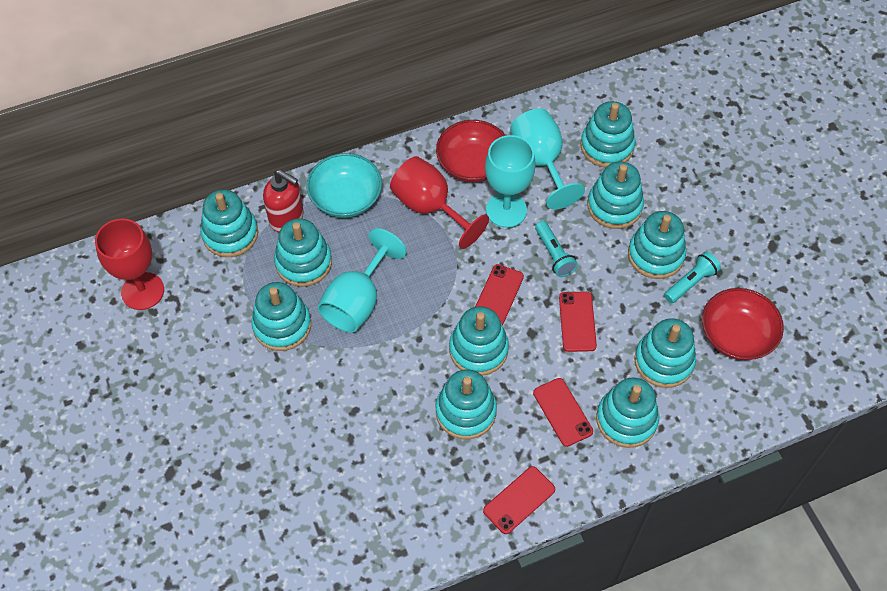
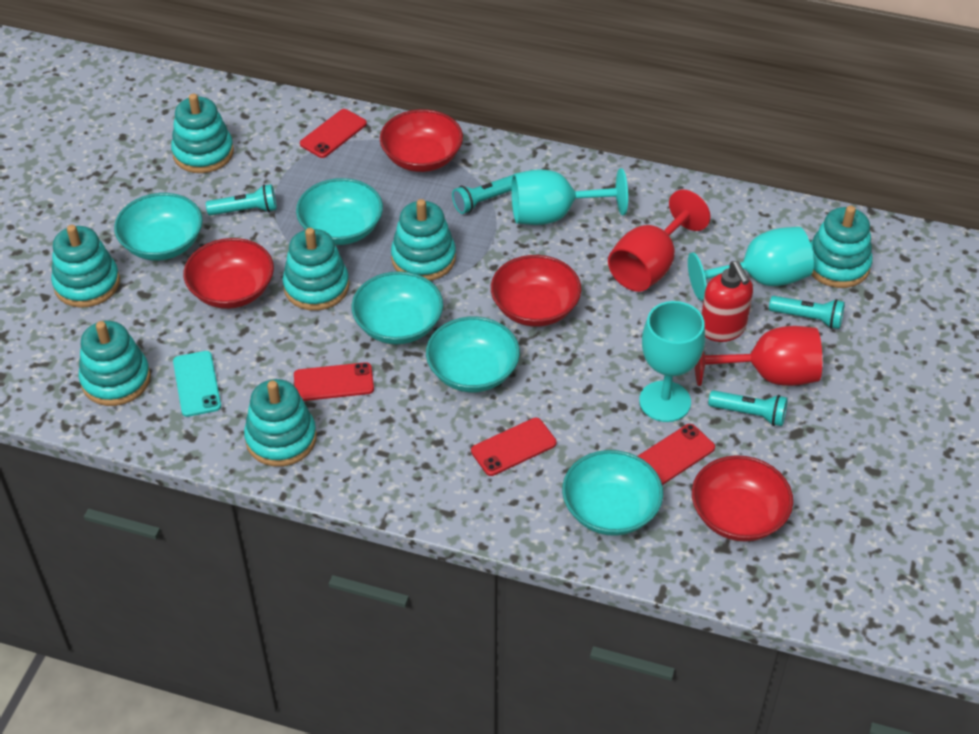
red bowl: [436,120,506,182] [702,288,784,360] = 2 -> [183,238,274,309] [380,109,463,172] [491,255,581,327] [692,455,793,542] = 4
turquoise bowl: [306,153,382,218] = 1 -> [114,193,203,261] [296,178,383,245] [351,271,443,344] [426,317,520,392] [562,450,663,536] = 5
turquoise flashlight: [535,221,578,277] [664,252,721,303] = 2 -> [206,184,277,216] [452,175,513,214] [708,390,788,426] [769,296,845,329] = 4
turquoise phone: none = 0 -> [173,351,221,417] = 1
turquoise stacking toy: [200,190,258,257] [251,282,311,351] [274,218,332,287] [436,369,497,439] [449,306,509,376] [581,101,635,167] [587,161,644,229] [596,377,659,448] [628,211,686,279] [634,318,696,388] = 10 -> [51,225,120,308] [79,321,151,406] [171,94,234,173] [244,379,317,467] [282,228,349,311] [391,199,456,281] [810,206,873,288] = 7

